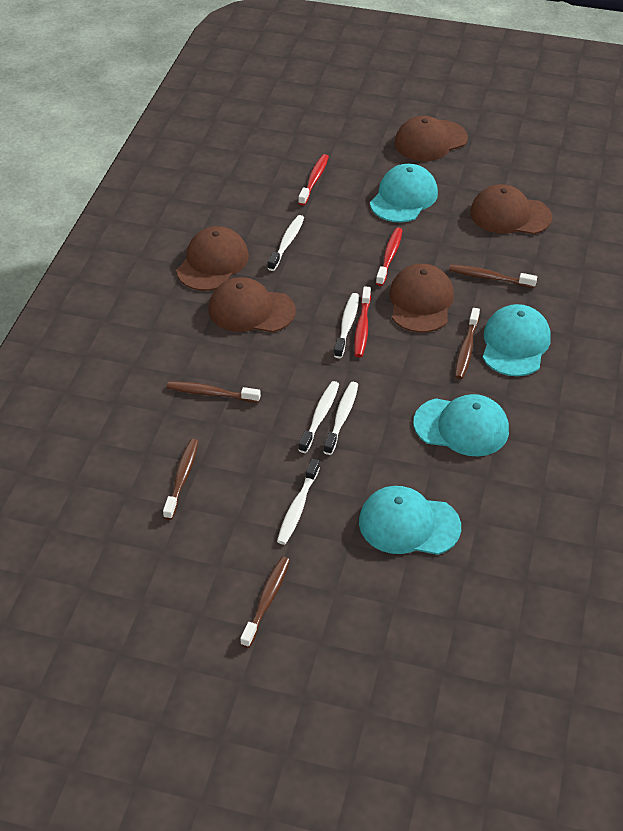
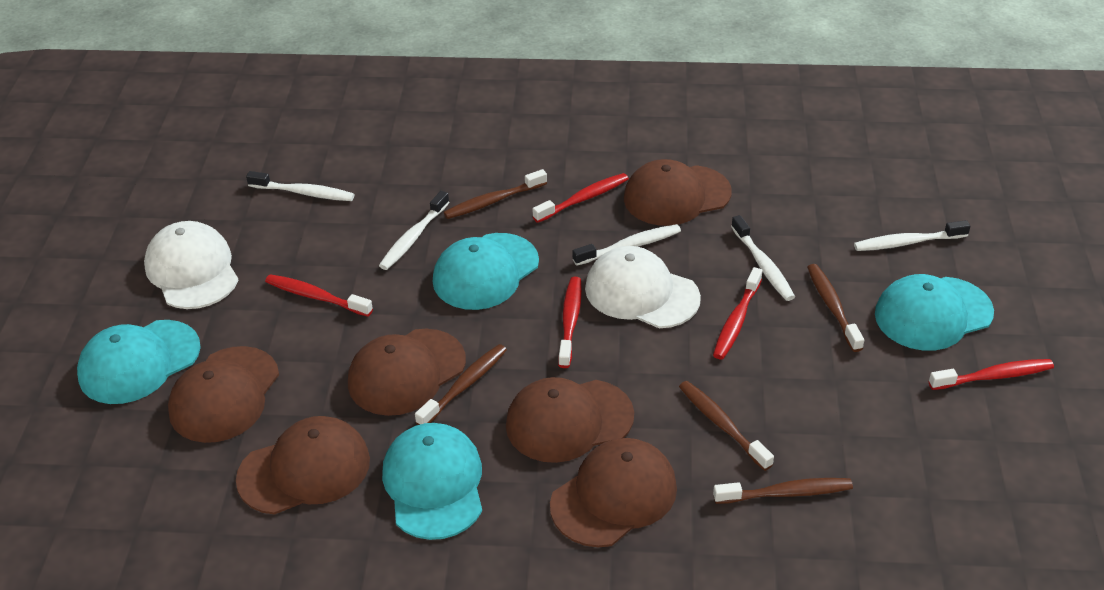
brown cap: [176,226,249,291] [208,277,296,332] [389,264,454,333] [394,116,468,161] [470,184,552,234] = 5 -> [168,346,279,443] [236,416,370,515] [348,329,466,416] [506,377,634,463] [550,438,677,547] [624,159,732,226] = 6
red toothbrush: [298,154,329,206] [354,286,371,357] [376,227,403,286] = 3 -> [265,274,373,317] [533,173,629,223] [558,277,582,368] [713,267,763,360] [929,359,1054,390] = 5
white cap: none = 0 -> [144,221,238,309] [585,246,701,328] = 2

